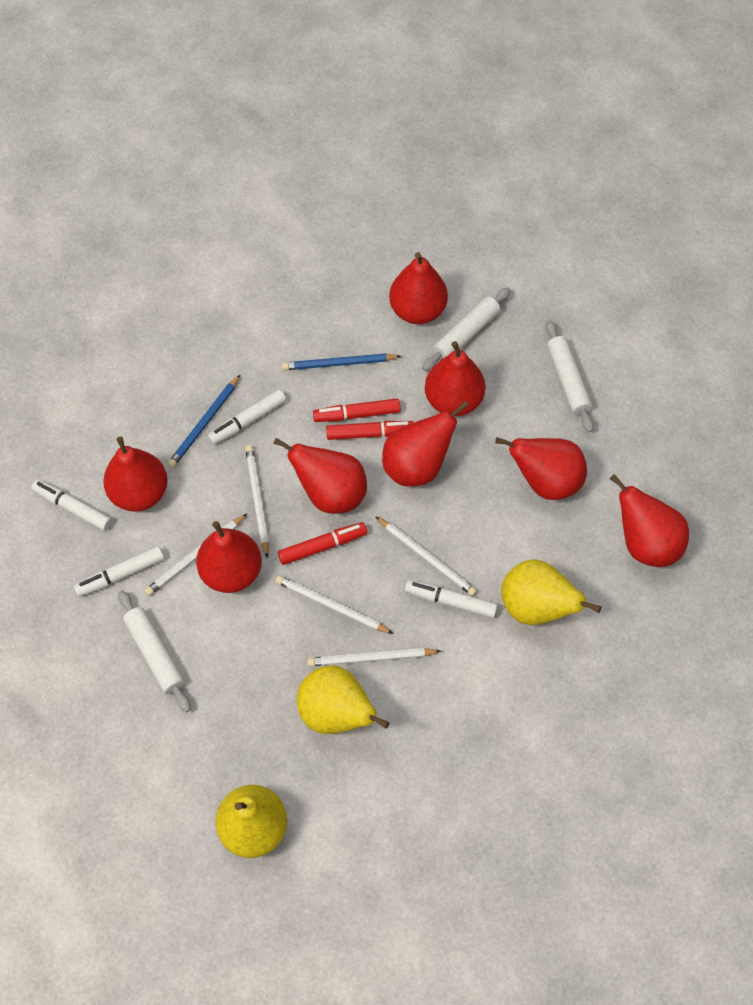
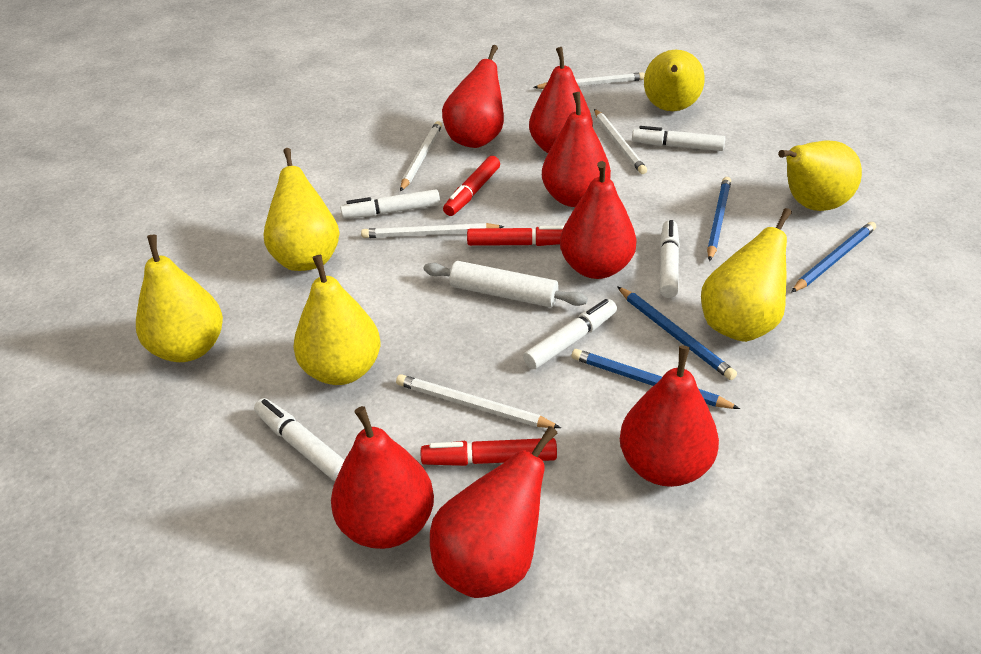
blue pencil: [168,375,240,468] [282,353,401,370] = 2 -> [572,349,740,409] [617,286,737,380] [707,177,731,261] [791,222,876,293] = 4
red pear: [103,436,168,512] [196,521,262,593] [273,438,367,514] [382,401,469,487] [389,252,448,324] [425,341,486,416] [495,437,587,500] [610,474,689,567] = 8 -> [331,406,434,549] [430,426,557,598] [442,45,504,148] [529,47,593,153] [542,92,611,207] [560,161,637,279] [620,345,719,487] = 7
white marker: [31,480,112,531] [74,546,164,597] [208,389,286,445] [405,580,498,618] = 4 -> [254,398,344,481] [340,189,440,219] [523,299,617,369] [632,126,725,151] [660,220,680,298] = 5
white rolling pin: [118,590,191,712] [422,287,511,371] [546,320,594,432] = 3 -> [424,261,588,307] = 1
yellow pear: [215,785,287,858] [297,665,389,734] [501,559,601,625] = 3 -> [136,235,223,362] [263,148,340,271] [293,255,380,385] [644,50,705,111] [701,208,792,342] [778,140,862,211] = 6

